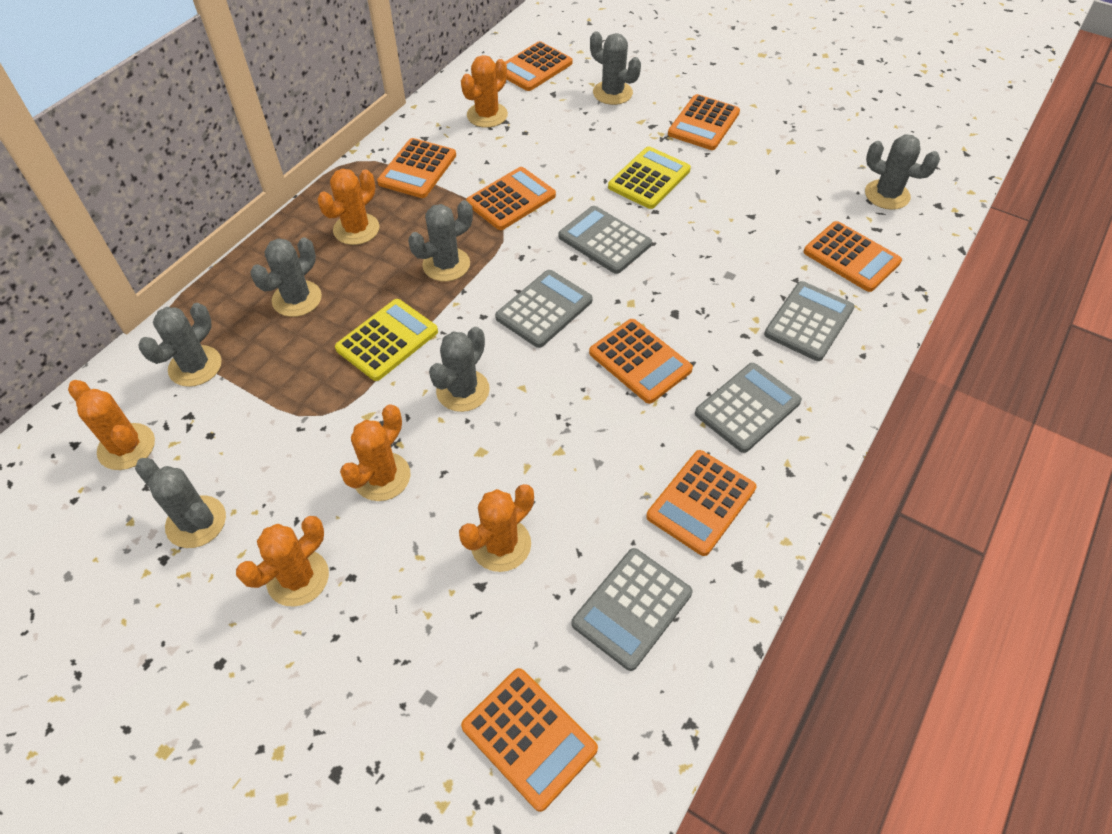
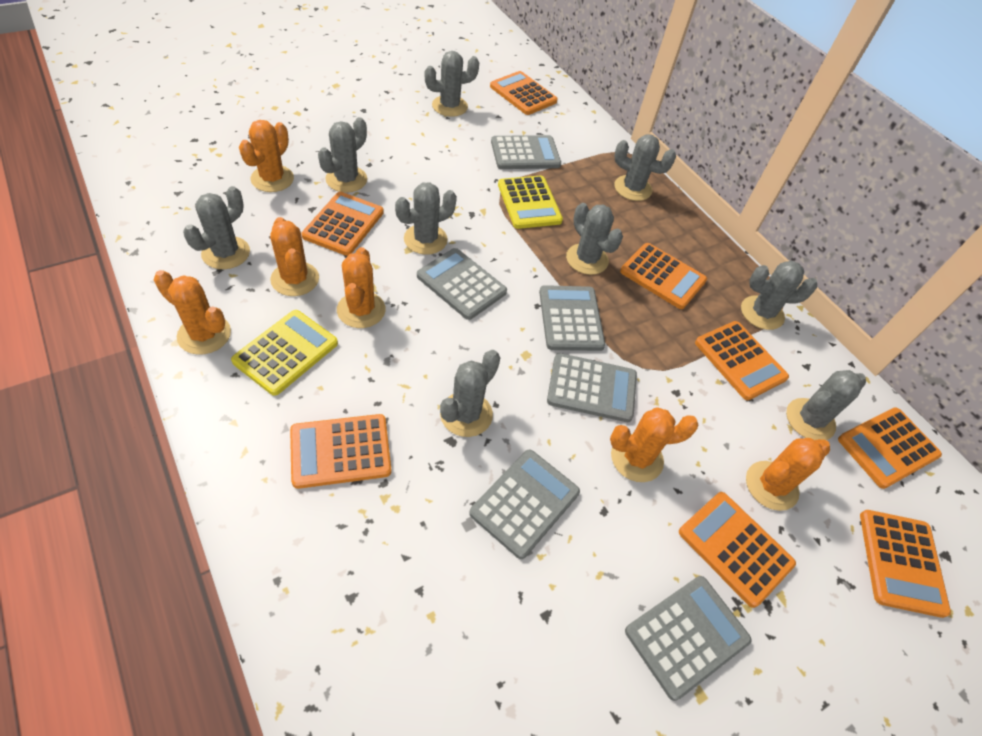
grey cactus: [135,458,226,548] [138,303,222,387] [250,238,322,317] [408,200,473,281] [429,327,490,412] [590,31,641,105] [865,134,940,210] = 7 -> [183,186,250,269] [318,117,367,193] [395,182,457,255] [425,51,479,117] [440,350,500,437] [566,203,623,275] [614,134,676,201] [741,260,817,330] [786,370,866,440] = 9
grey calculator: [495,270,593,348] [559,206,652,274] [572,548,692,671] [695,363,802,453] [764,281,855,361] = 5 -> [417,248,507,320] [469,449,580,559] [491,135,561,169] [539,285,605,351] [547,353,637,422] [625,576,752,701] = 6

